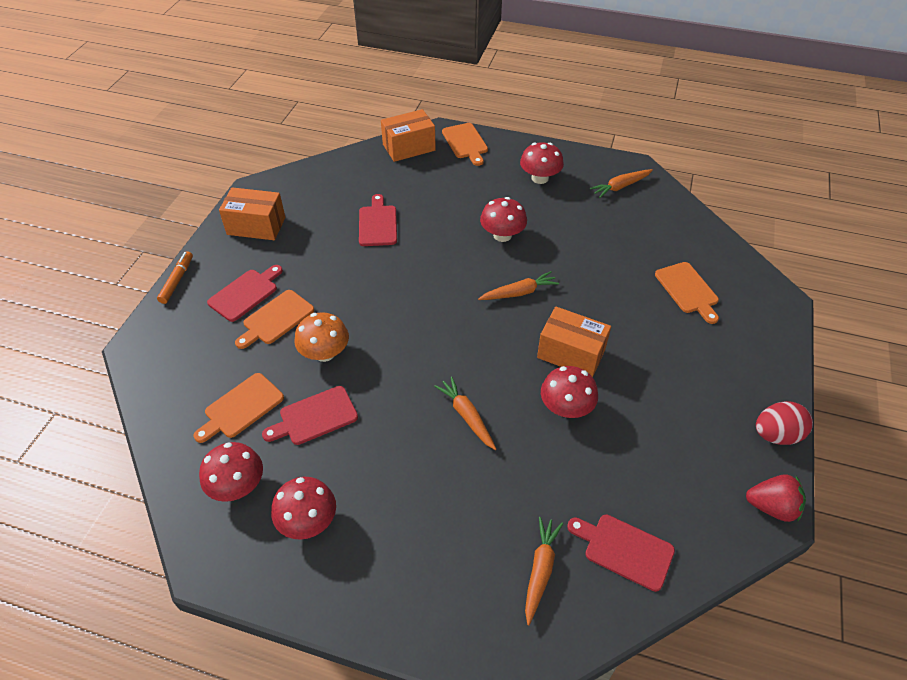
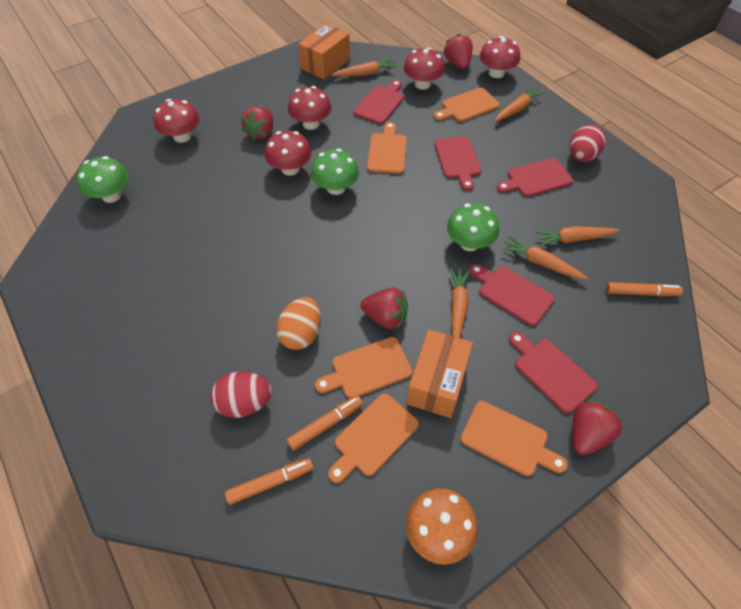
green mushroom: none = 0 -> [76,156,129,203] [311,149,359,195] [447,203,499,251] = 3
orange box: [219,187,285,240] [381,109,436,162] [537,307,611,377] = 3 -> [298,24,350,80] [407,329,473,418] = 2
orange carrot: [434,376,496,450] [478,271,559,300] [525,517,563,625] [590,169,653,198] = 4 -> [331,58,398,77] [449,268,470,338] [495,86,545,122] [502,236,588,280] [535,226,619,247] = 5
orange cutting board: [194,373,284,443] [235,290,314,349] [442,123,488,166] [655,262,719,324] = 4 -> [315,337,412,399] [328,393,419,483] [367,122,407,174] [434,87,500,122] [460,401,568,476] = 5
orange egg: none = 0 -> [276,297,321,350] = 1
orange marker: [157,251,193,304] = 1 -> [225,458,314,505] [287,395,363,451] [606,282,683,296] = 3
red cutting board: [207,265,283,322] [262,386,358,445] [359,194,397,246] [567,514,675,592] = 4 -> [354,80,404,124] [434,136,481,191] [469,264,555,326] [497,158,573,197] [509,332,598,413] = 5
red egg: [756,401,813,445] = 1 -> [210,371,272,418] [569,124,606,162] = 2
red strawberry: [746,474,806,522] = 1 -> [241,106,273,141] [360,287,408,329] [444,33,473,69] [572,400,624,455] = 4

